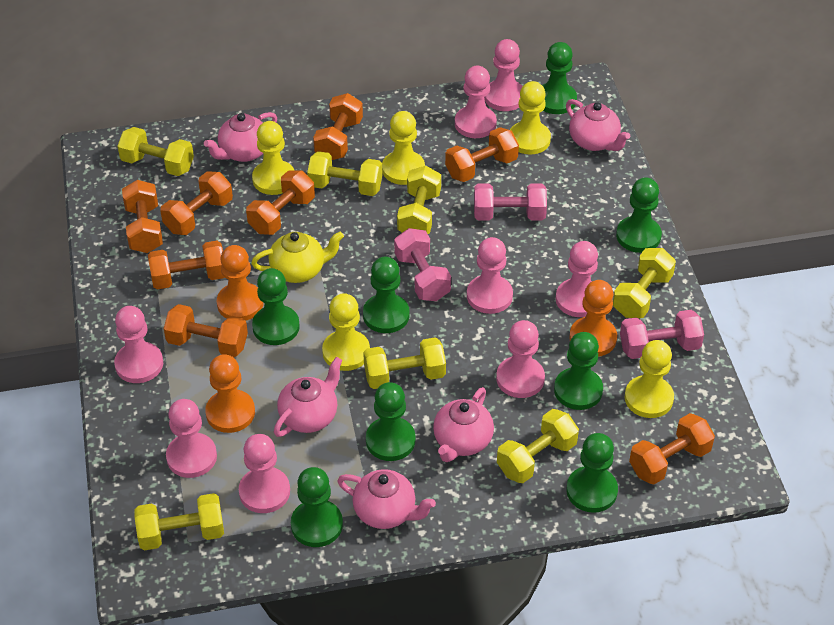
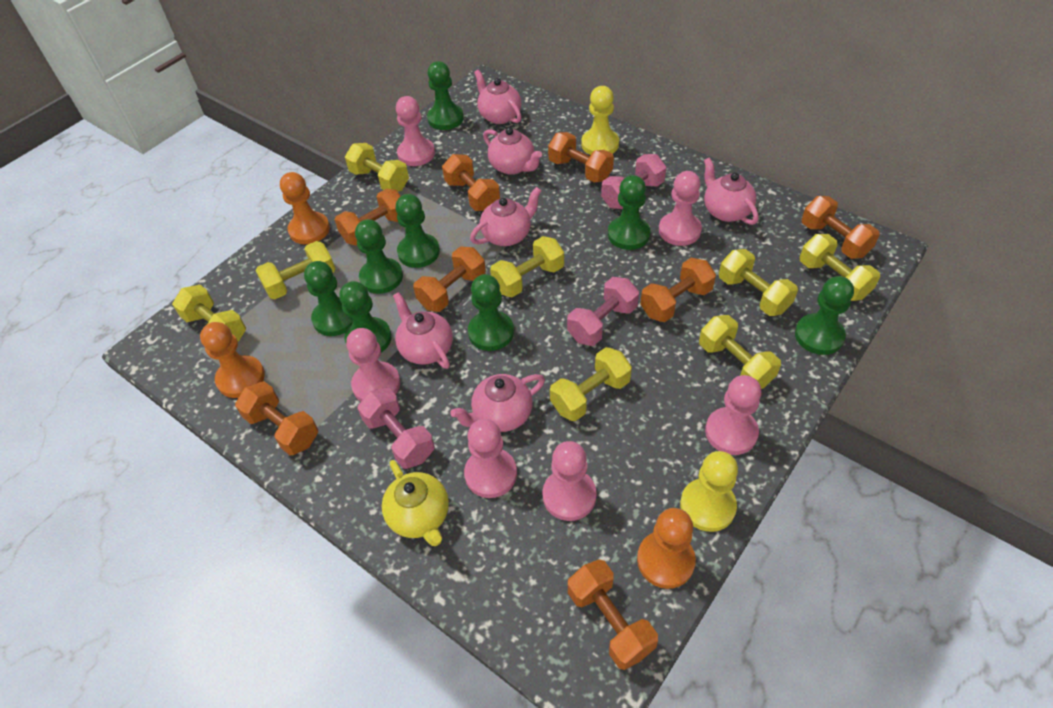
pink pawn: [114,306,163,383] [166,399,217,478] [239,434,290,513] [455,66,497,138] [467,237,513,314] [484,39,523,111] [496,320,545,398] [556,241,598,317] = 8 -> [346,328,400,402] [396,96,435,166] [464,419,517,498] [543,441,597,521] [659,171,702,246] [705,375,762,455] = 6
pink teapot: [204,112,277,162] [274,357,342,437] [337,469,436,529] [433,387,494,462] [566,99,630,151] = 5 -> [393,292,453,369] [450,374,545,432] [470,187,541,246] [474,70,521,124] [483,127,542,175] [704,157,758,225] = 6
yellow dumbbell: [118,127,194,176] [135,493,224,551] [307,151,382,196] [363,337,446,389] [397,166,441,234] [497,409,579,483] [613,248,676,318] = 7 -> [172,285,246,342] [256,241,335,299] [345,143,409,192] [490,236,564,297] [550,347,632,421] [699,315,781,389] [719,249,798,316] [800,234,880,301] = 8
yellow pawn: [252,121,294,195] [322,293,370,371] [382,111,425,185] [510,81,551,155] [625,340,674,418] = 5 -> [581,86,619,155] [680,451,738,532] = 2

